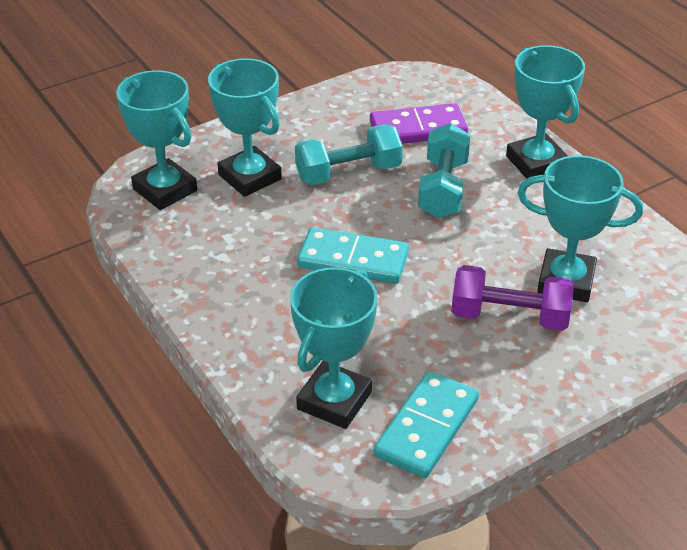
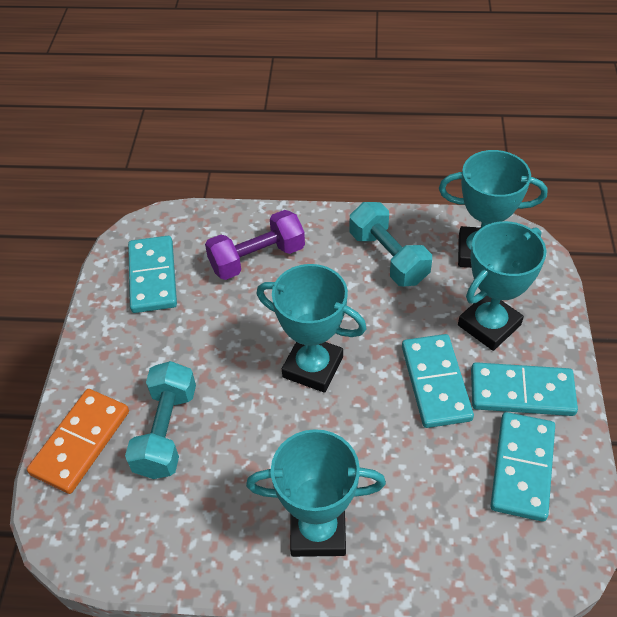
orange domino: none = 0 -> [27,389,129,494] = 1
purple domino: [370,103,468,144] = 1 -> none = 0
turquoise domino: [297,227,409,284] [374,371,479,478] = 2 -> [128,236,177,313] [402,334,474,428] [471,362,578,416] [490,412,555,522] = 4
turquoise trophy: [116,70,197,210] [208,58,282,197] [290,267,378,429] [506,45,585,179] [518,155,643,302] = 5 -> [246,429,386,557] [257,264,367,393] [439,150,548,268] [458,221,546,351] = 4

